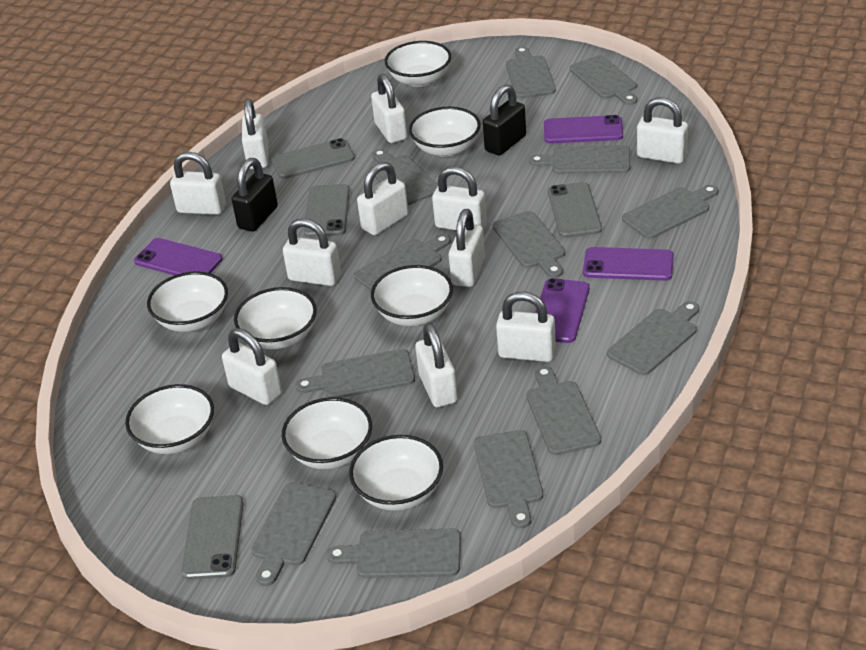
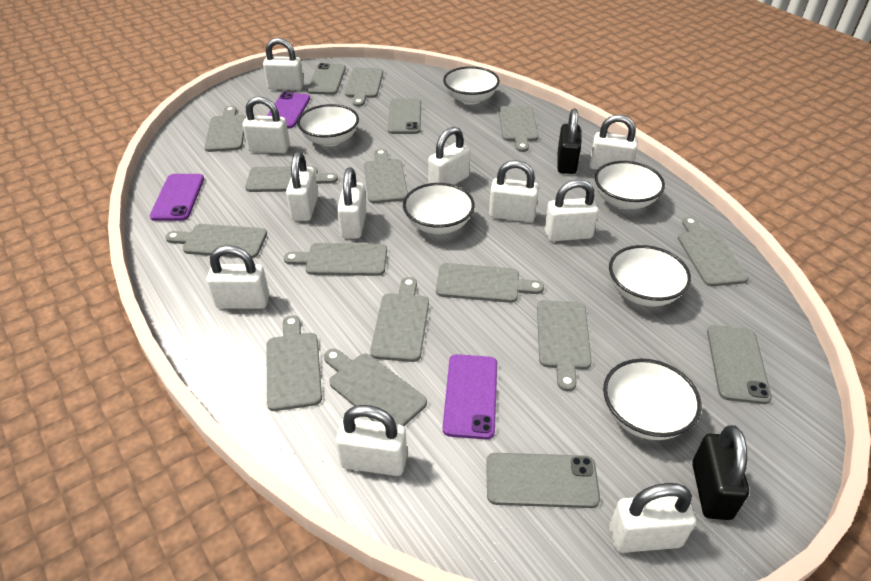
purple phone: [134,238,223,275] [535,278,590,343] [544,115,623,144] [583,247,674,281] = 4 -> [150,174,204,221] [267,92,310,128] [443,354,497,440] = 3
white bowl: [125,384,214,454] [147,271,228,332] [234,287,317,349] [282,397,372,469] [349,435,443,511] [371,265,453,326] [385,41,451,87] [409,107,481,157] = 8 -> [297,104,359,146] [403,183,475,234] [443,66,500,105] [595,161,665,209] [603,359,701,440] [609,245,691,307] = 6

